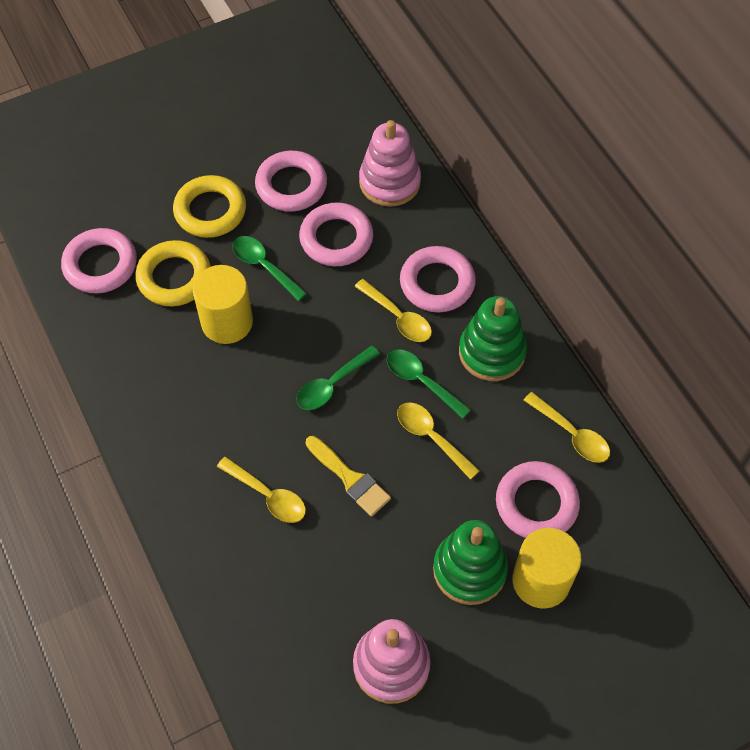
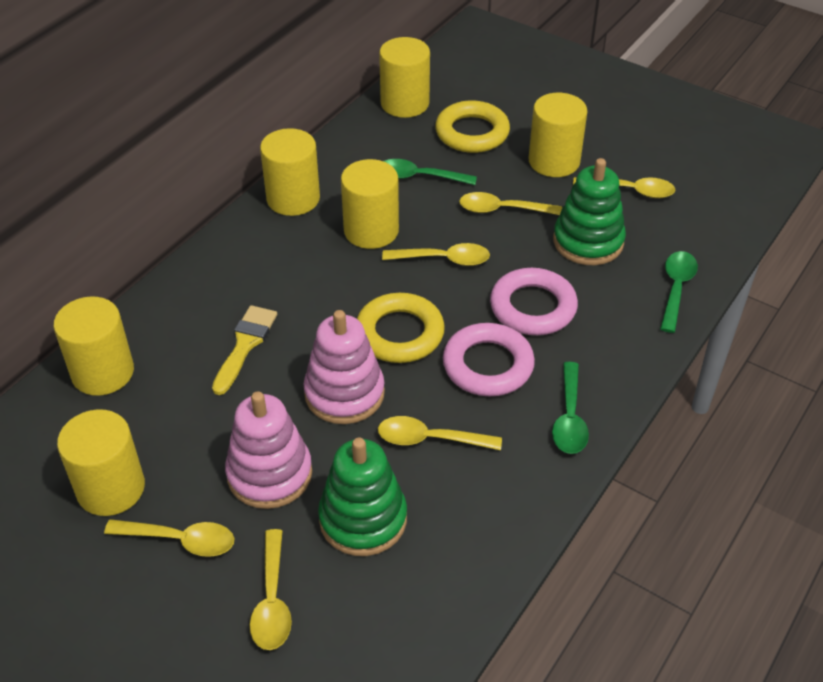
pink ring: [61,228,137,294] [255,151,327,212] [299,203,373,266] [400,246,476,312] [496,461,580,538] = 5 -> [443,323,535,396] [490,268,578,335] = 2
yellow cylinder: [193,265,253,344] [512,528,582,609] = 2 -> [53,296,134,396] [57,409,145,516] [260,128,320,216] [341,159,399,249] [379,37,430,118] [529,93,588,177] = 6
yellow spoon: [217,457,306,523] [354,279,432,342] [397,402,480,480] [524,392,610,463] = 4 -> [104,519,234,557] [250,529,292,650] [378,416,502,450] [382,243,490,266] [459,192,562,215] [573,177,675,198] = 6

